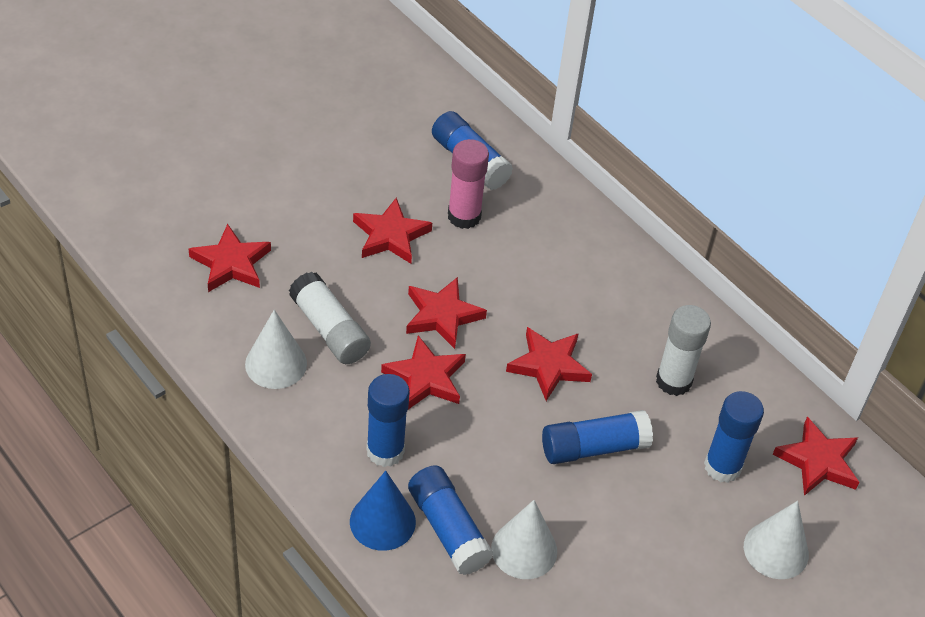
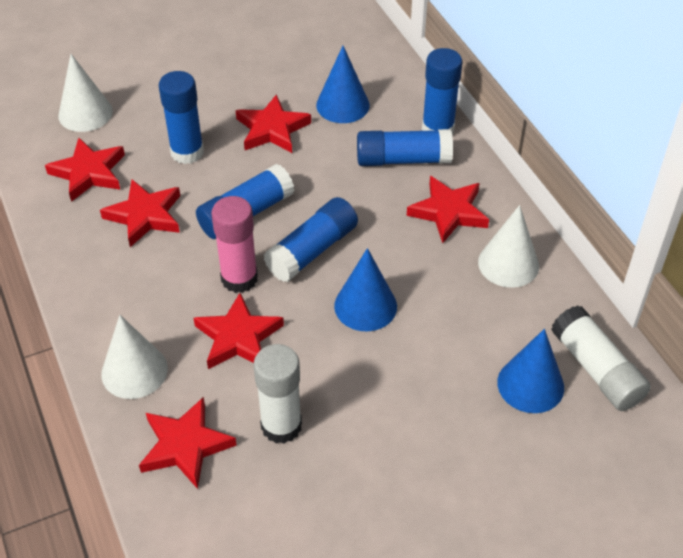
blue cone: [350,471,416,551] = 1 -> [316,46,370,123] [334,248,397,331] [497,329,564,413] = 3

